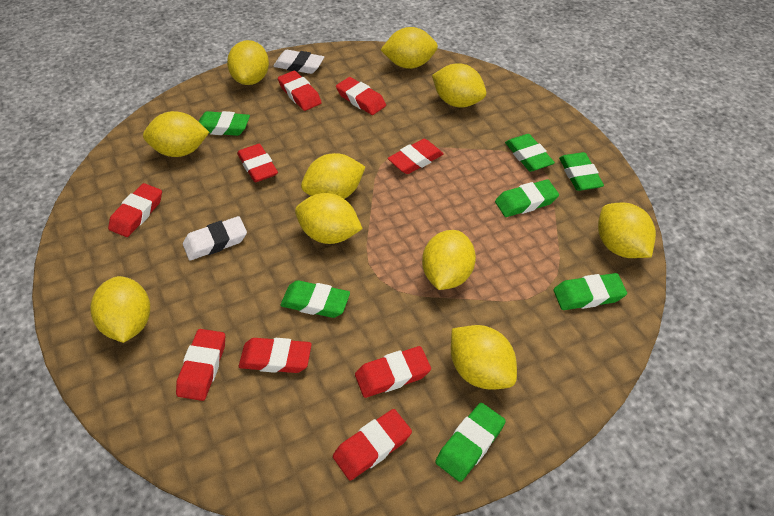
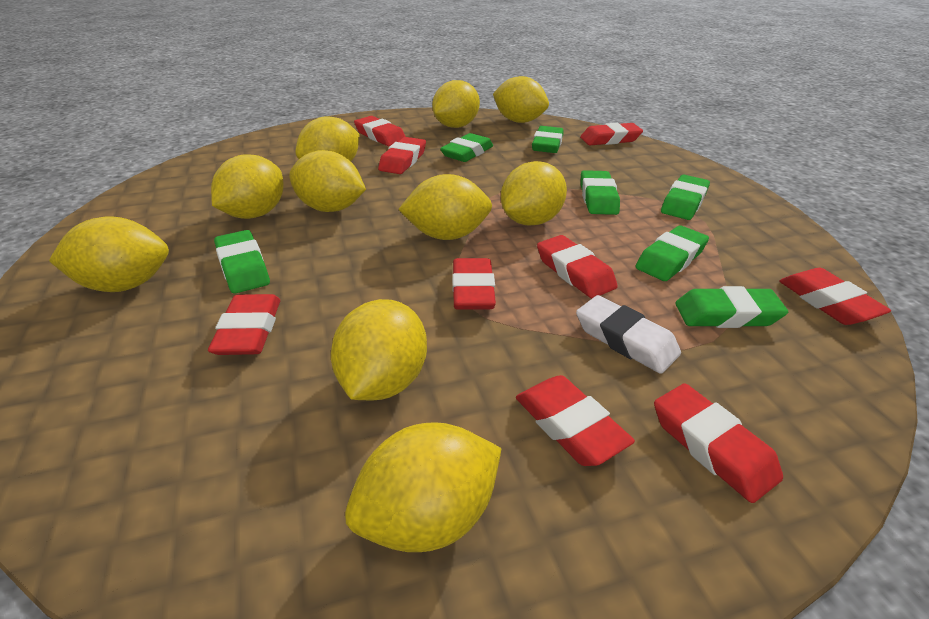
white eraser: [183,216,247,260] [273,50,324,74] = 2 -> [576,295,681,374] = 1

